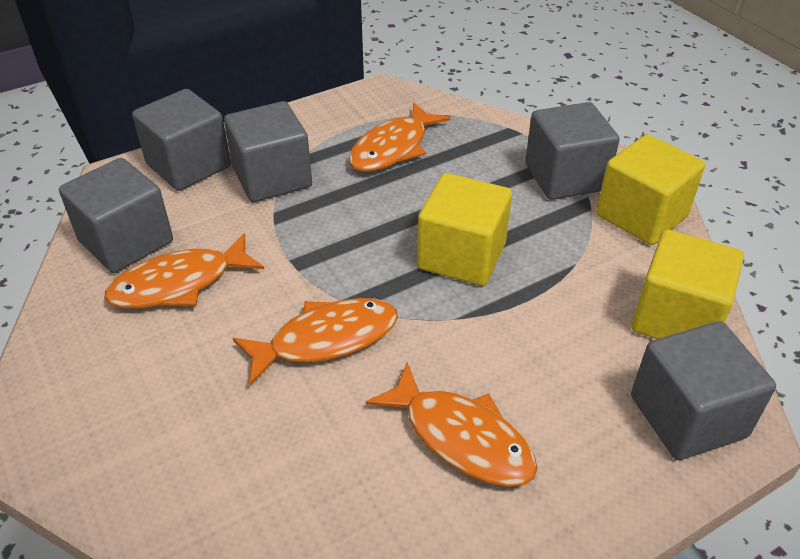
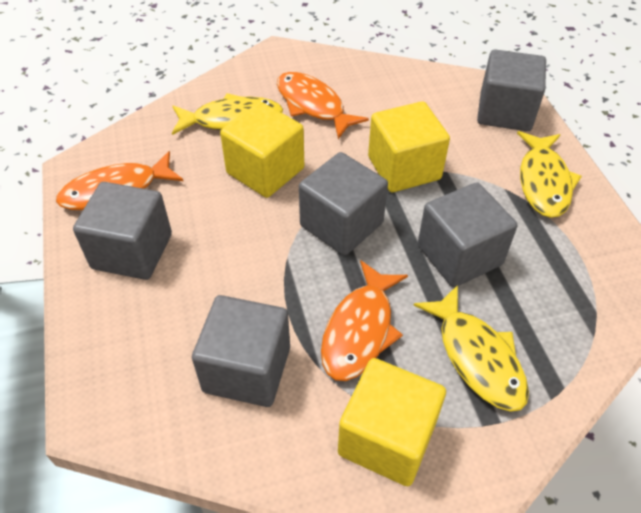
orange fish: [104,233,264,309] [233,298,398,386] [349,102,450,172] [366,362,537,487] = 4 -> [56,151,183,210] [277,72,369,139] [321,260,408,381] = 3
yellow fish: none = 0 -> [172,93,283,135] [414,285,529,412] [517,131,582,218] = 3

